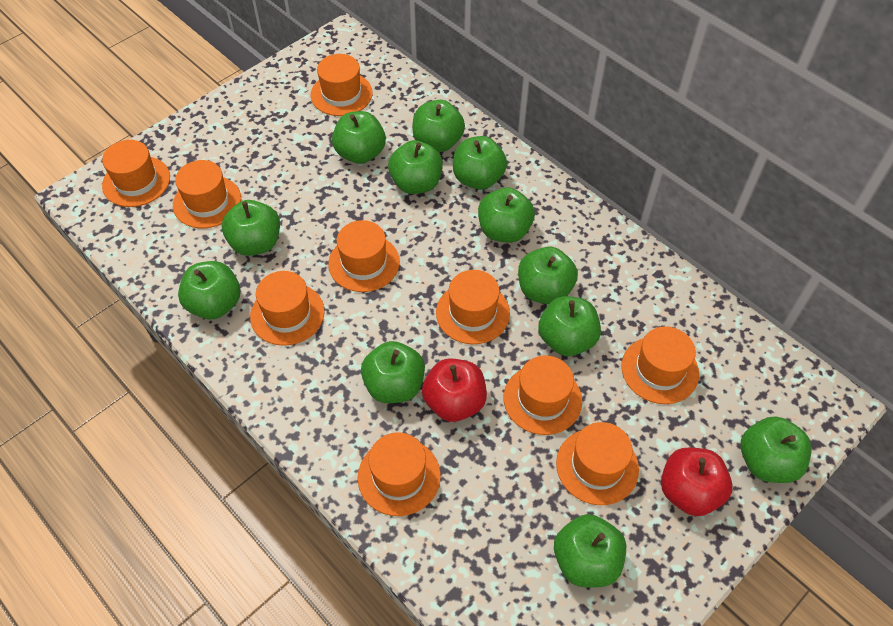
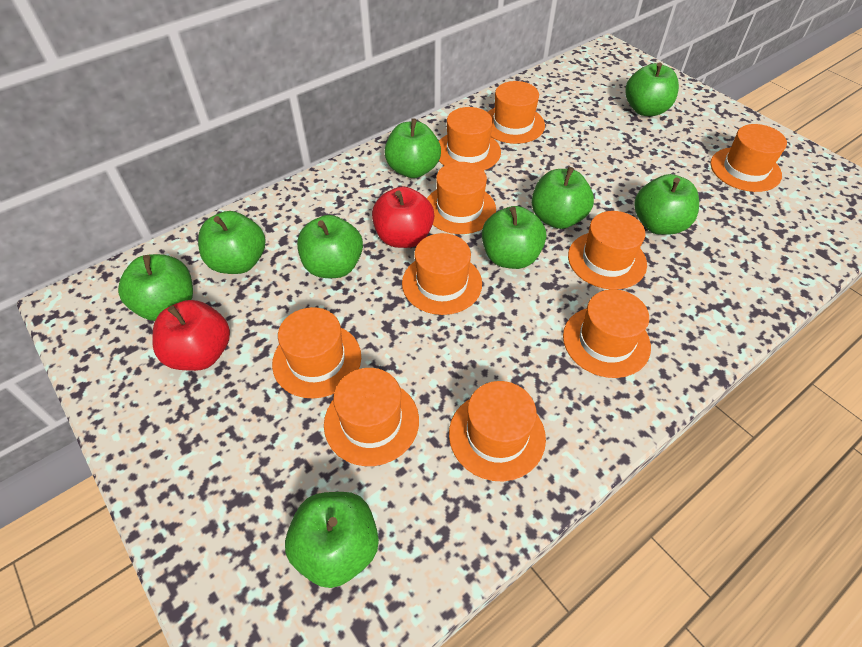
green apple: [178,261,240,319] [222,200,280,256] [332,111,386,164] [361,341,425,403] [388,140,443,194] [412,100,465,152] [453,136,507,190] [478,187,535,243] [518,247,578,304] [539,296,601,356] [554,514,626,587] [740,416,812,483] = 12 -> [118,254,193,321] [198,211,265,274] [285,492,379,588] [297,215,363,278] [384,118,441,178] [482,206,546,269] [532,167,594,229] [626,63,679,116] [634,174,699,235] = 9

